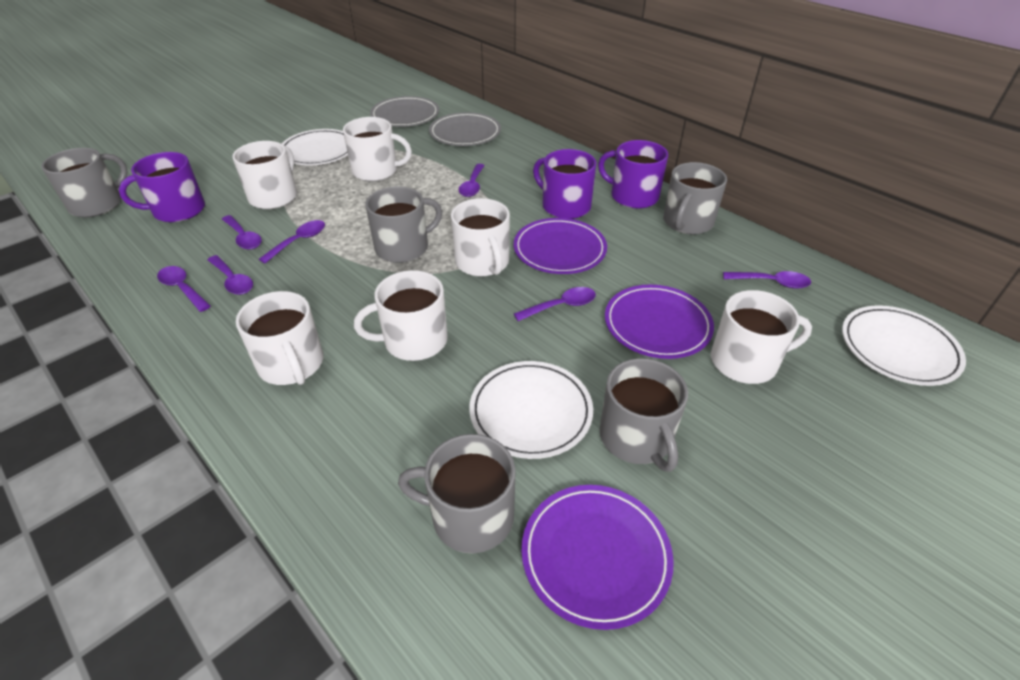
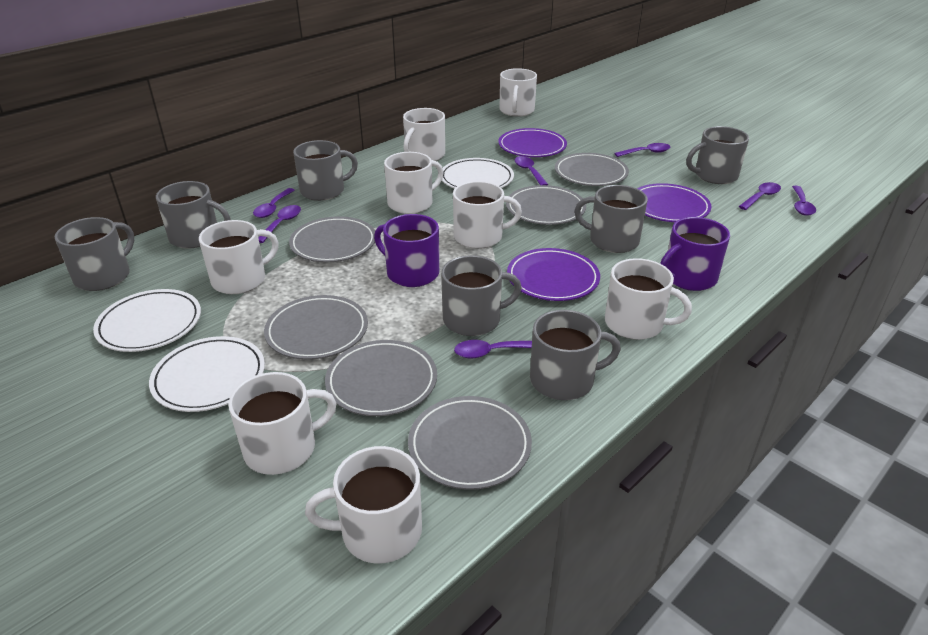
grey mug: [41,148,128,217] [365,187,442,263] [398,434,516,554] [599,358,688,472] [663,162,727,235] = 5 -> [54,217,135,291] [156,181,230,249] [293,140,358,201] [441,255,522,336] [530,310,621,400] [575,185,648,253] [686,126,749,184] = 7
grey plate: [370,96,439,127] [429,112,501,146] = 2 -> [264,295,368,360] [289,216,375,262] [325,340,437,416] [408,396,532,490] [506,185,586,225] [555,153,629,186] = 6
purple mug: [119,152,205,222] [533,149,596,219] [598,140,668,209] = 3 -> [374,214,439,287] [660,217,730,291] = 2
white mug: [232,141,297,209] [236,291,323,385] [343,117,412,181] [354,270,448,361] [451,198,510,277] [711,290,812,384] = 6 -> [199,220,279,294] [228,372,337,475] [305,446,422,563] [384,152,444,214] [403,108,445,161] [453,181,522,249] [499,68,537,117] [605,258,692,340] = 8

